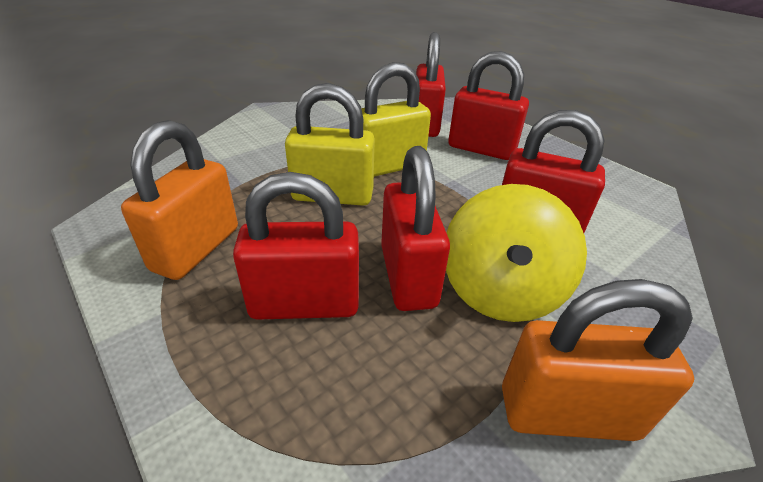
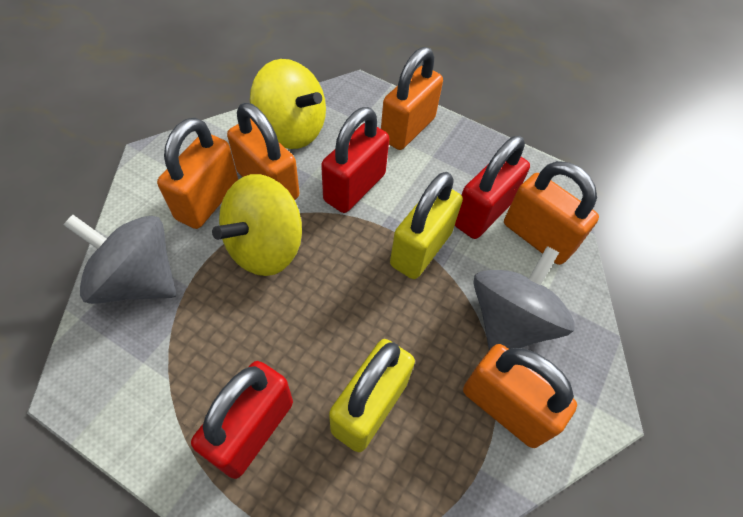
grey spinning top: none = 0 -> [63,215,176,304] [474,246,575,350] = 2
orange padlock: [121,120,238,280] [502,279,694,441] = 2 -> [157,118,238,229] [227,103,299,200] [381,47,443,150] [463,344,577,448] [504,161,599,265] = 5
red padlock: [233,172,359,320] [381,146,450,311] [416,32,446,137] [448,51,529,160] [502,110,605,233] = 5 -> [191,361,293,479] [321,107,389,213] [455,136,530,239] = 3
yellow spinning top: [446,184,587,322] = 1 -> [212,174,302,276] [250,59,326,149] = 2

